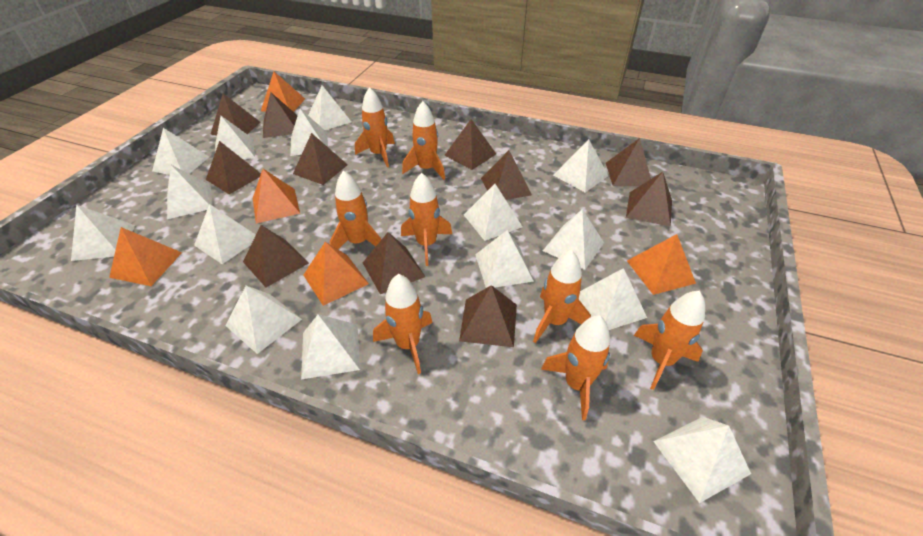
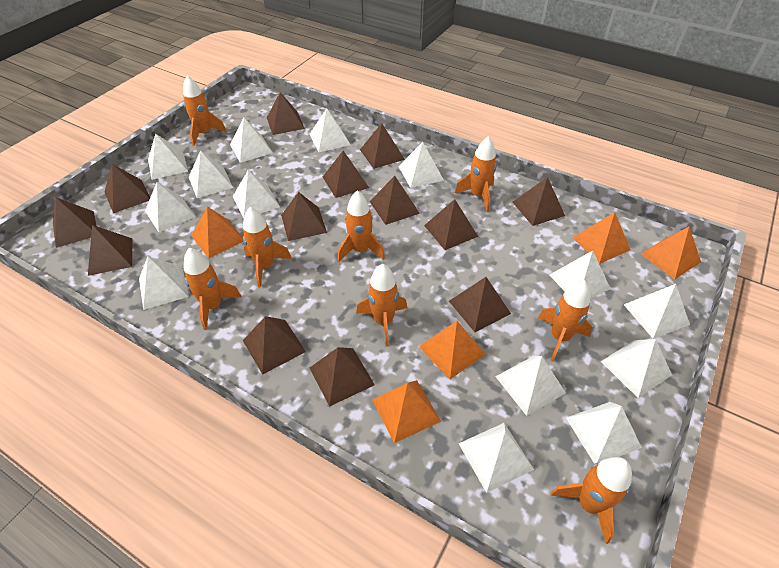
brown pyramid: [206,141,261,194] [210,94,261,136] [243,225,309,287] [263,92,298,138] [293,133,348,185] [363,232,425,294] [444,119,496,170] [459,285,517,347] [481,150,532,200] [606,138,651,186] [626,172,672,227] = 11 -> [53,197,96,248] [88,225,133,276] [105,164,150,213] [243,316,306,375] [267,92,305,135] [281,192,327,241] [310,347,375,407] [323,151,369,198] [360,123,405,169] [370,176,420,225] [424,199,478,250] [449,277,511,332] [513,177,565,226] = 13
white pyramid: [71,205,135,261] [152,128,209,175] [167,164,213,219] [194,204,256,264] [215,116,255,160] [226,286,302,354] [290,109,328,156] [301,314,360,379] [308,85,351,130] [464,184,523,241] [475,230,534,288] [543,209,604,270] [553,139,608,192] [578,268,647,330] [653,417,751,503] = 15 -> [139,256,189,310] [145,182,196,232] [148,133,188,180] [189,150,233,198] [230,118,273,163] [233,170,280,219] [309,108,351,152] [398,142,444,188] [458,423,534,493] [495,356,566,416] [550,250,611,298] [566,402,642,464] [601,339,672,398] [624,284,690,339] = 14

